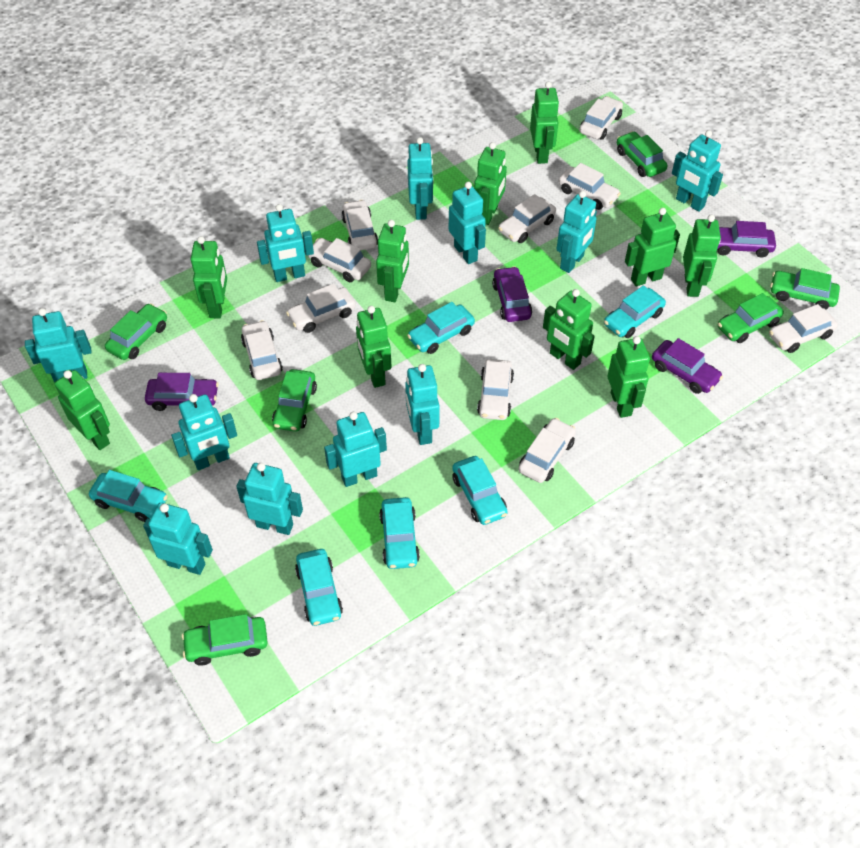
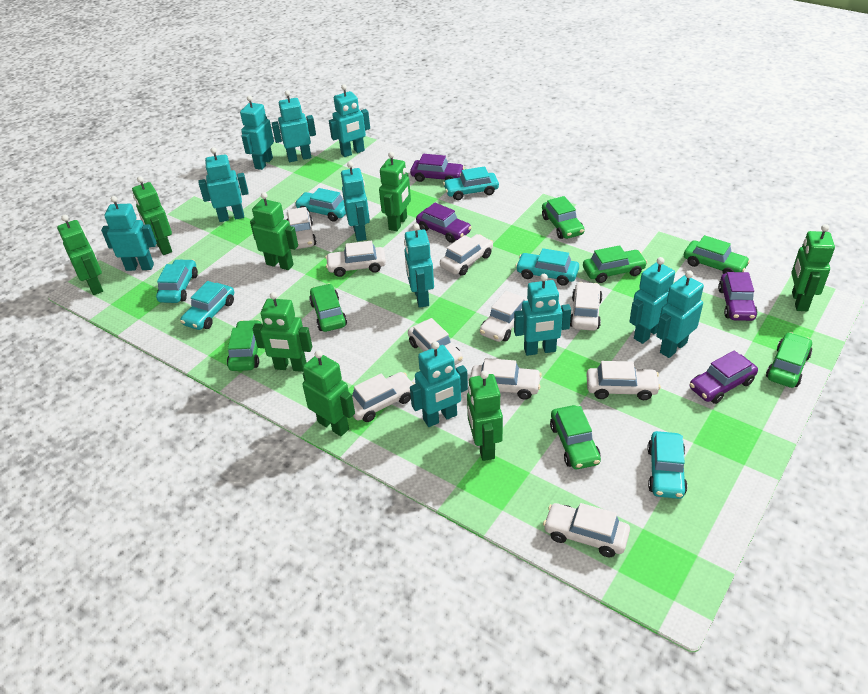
green car: [105,303,167,360] [182,614,268,666] [272,369,317,432] [617,131,667,177] [718,293,784,343] [770,268,840,309] = 6 -> [227,320,261,371] [309,284,347,332] [542,196,585,239] [550,405,601,469] [583,245,647,283] [684,235,750,274] [766,332,812,388] = 7
green robot: [54,370,110,450] [190,236,227,318] [356,306,392,388] [376,220,409,302] [474,142,507,225] [530,81,559,164] [543,289,595,370] [607,336,650,418] [625,208,680,286] [683,214,721,297] = 10 -> [57,215,103,295] [132,176,172,255] [250,192,298,270] [253,292,312,372] [302,350,355,436] [379,152,411,231] [467,370,503,461] [791,224,835,311] = 8

